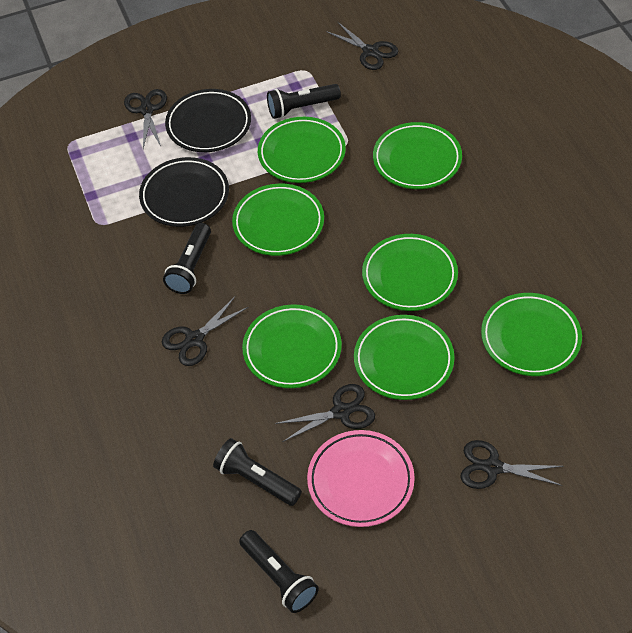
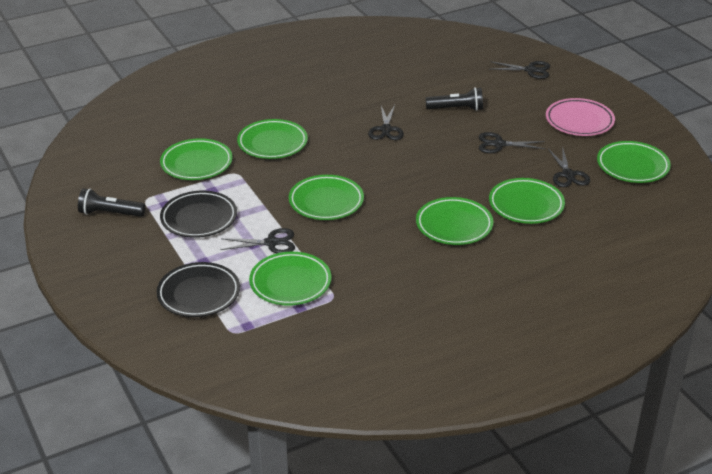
black flashlight: [163,223,211,294] [213,438,302,506] [239,530,319,613] [267,84,341,119] = 4 -> [78,188,145,217] [426,87,483,111] = 2

